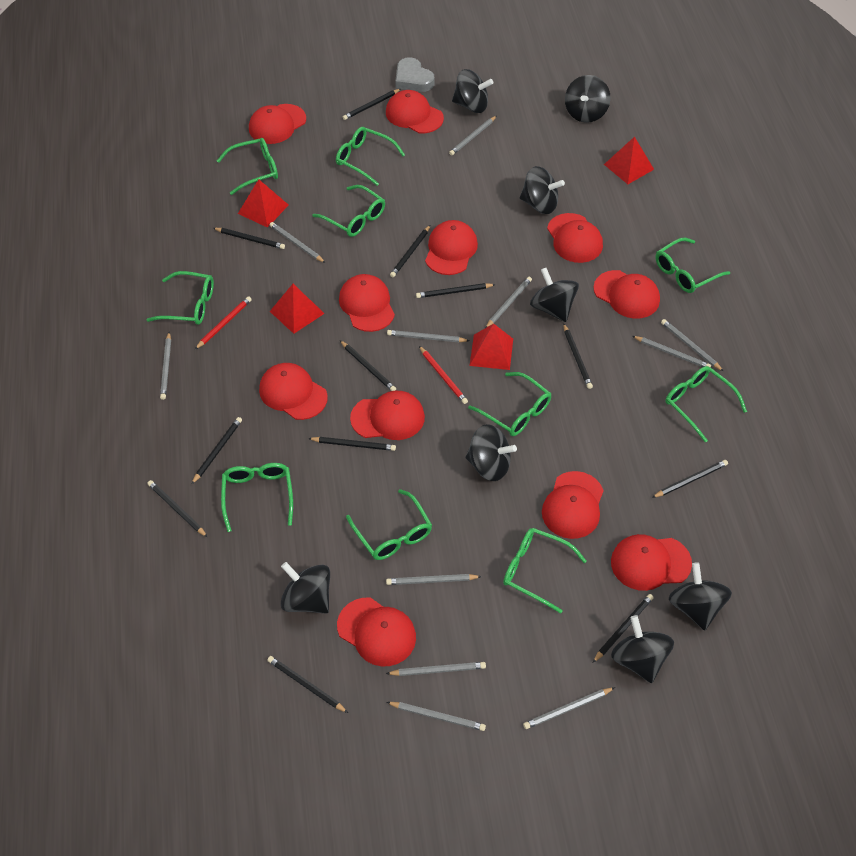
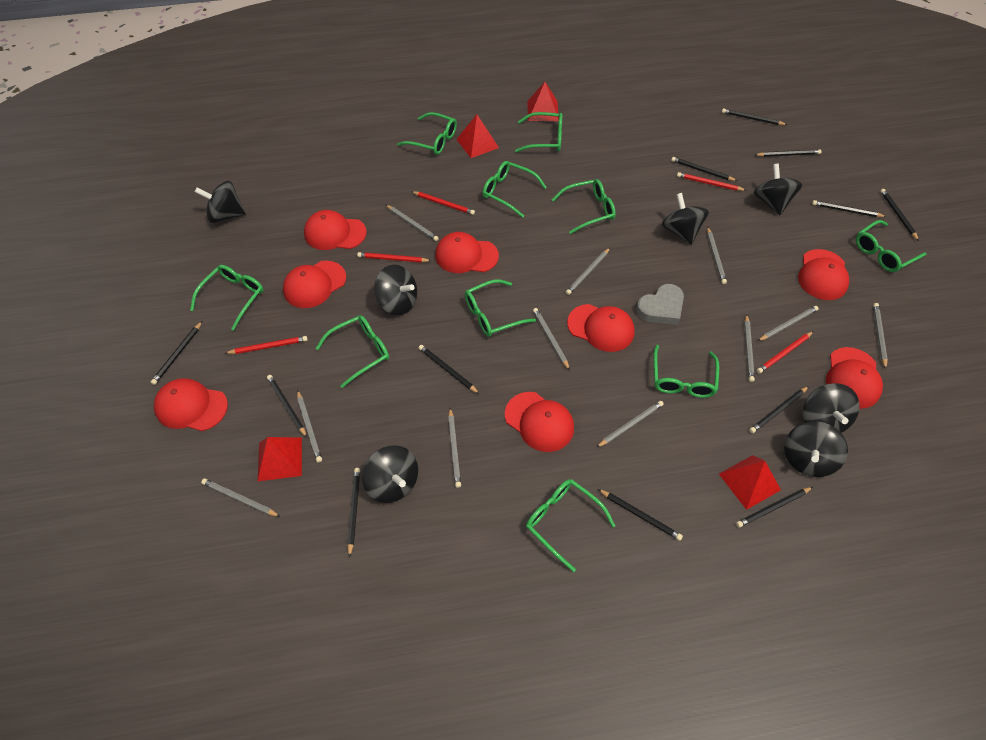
black spinning top: [281,562,330,614] [452,69,493,113] [466,424,517,481] [520,166,565,214] [530,268,579,322] [565,75,610,123] [611,615,674,683] [669,562,732,631] = 8 -> [195,181,246,223] [362,445,418,503] [374,265,417,315] [662,193,709,245] [754,163,802,215] [784,421,848,477] [803,383,860,433] = 7
red cap: [249,104,306,144] [259,363,328,420] [337,598,416,666] [339,274,395,332] [350,391,425,440] [386,90,444,133] [425,220,478,275] [542,471,604,539] [547,213,603,263] [593,270,660,318] [611,534,692,591] = 11 -> [154,378,228,431] [283,261,346,308] [304,210,367,250] [435,232,499,273] [505,392,574,452] [567,304,635,352] [798,249,849,300] [826,347,883,409] = 8
red pencil: [195,296,252,349] [419,346,468,404] = 2 -> [225,336,308,354] [357,252,431,263] [411,191,475,215] [677,172,747,191] [757,331,814,373] = 5

